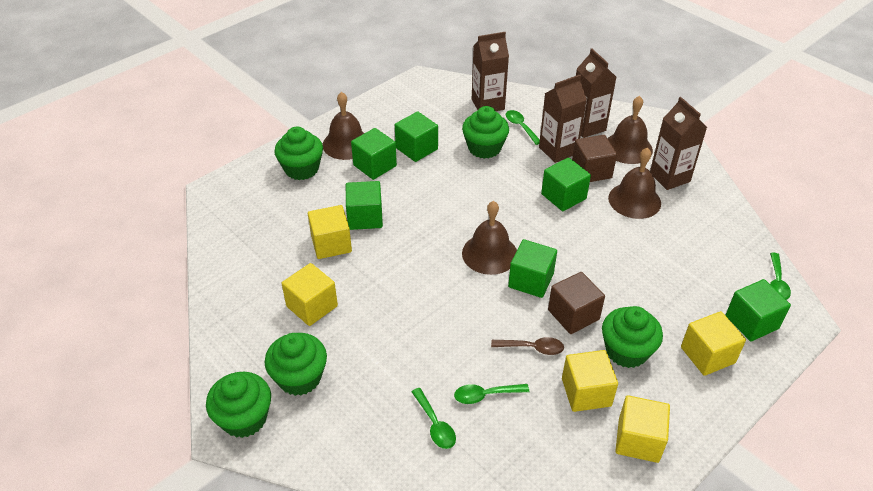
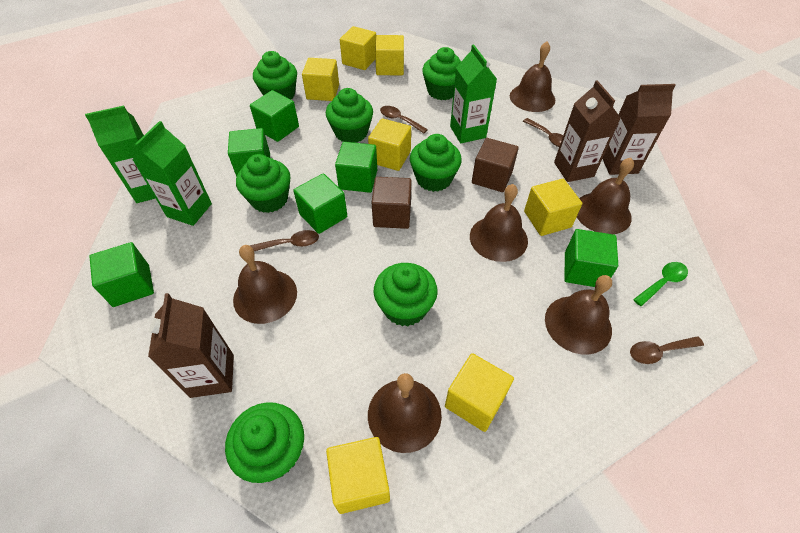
brown bell: [323,92,364,160] [462,201,517,275] [607,96,653,164] [608,148,661,219] = 4 -> [233,245,297,324] [368,373,442,453] [470,184,528,262] [510,41,555,112] [545,275,612,355] [577,158,634,234] = 6
brown carton: [472,32,509,111] [539,75,587,163] [576,49,616,138] [650,97,707,190] = 4 -> [148,293,234,398] [554,80,621,182] [603,84,676,175] = 3
brown spoon: [491,337,564,355] = 1 -> [250,230,319,251] [380,106,428,134] [523,118,563,147] [630,336,704,364] = 4
green carton: none = 0 -> [85,106,156,203] [133,121,212,226] [450,44,497,143] = 3
green cupcake: [206,372,271,438] [265,333,327,396] [274,127,323,180] [462,106,509,159] [602,306,663,368] = 5 -> [225,402,304,483] [236,154,291,213] [253,51,297,99] [326,88,373,143] [374,263,438,326] [410,134,462,192] [422,47,461,100] = 7
green spoon: [412,388,456,449] [454,384,529,404] [506,110,540,145] [770,253,791,300] = 4 -> [633,262,688,306] = 1
yellow cube: [282,263,338,326] [308,205,352,259] [562,350,618,412] [615,395,670,463] [681,311,746,376] = 5 -> [302,58,339,101] [326,437,390,514] [340,26,376,70] [368,118,411,171] [375,35,404,75] [445,353,514,432] [524,179,582,236] = 7

